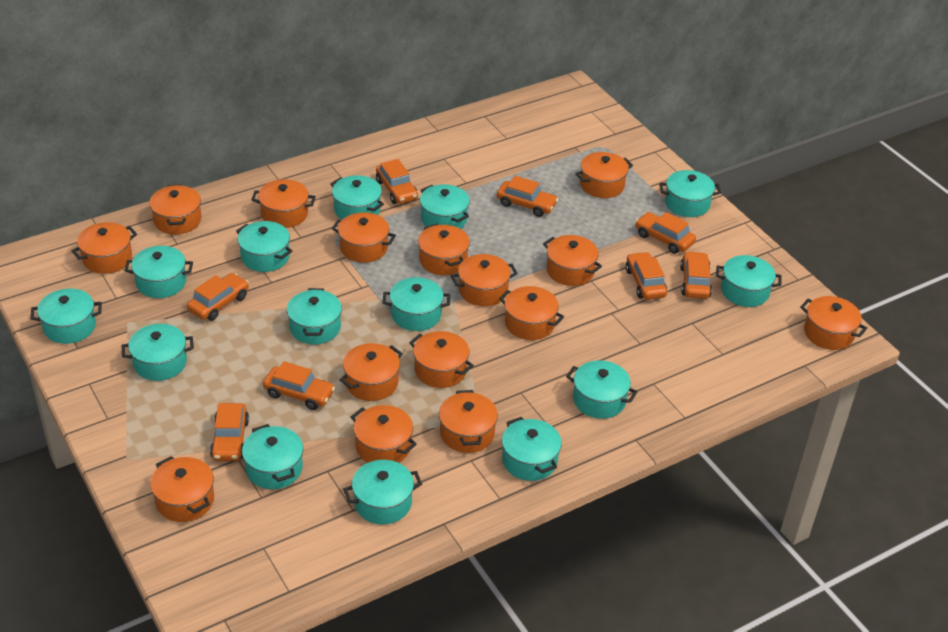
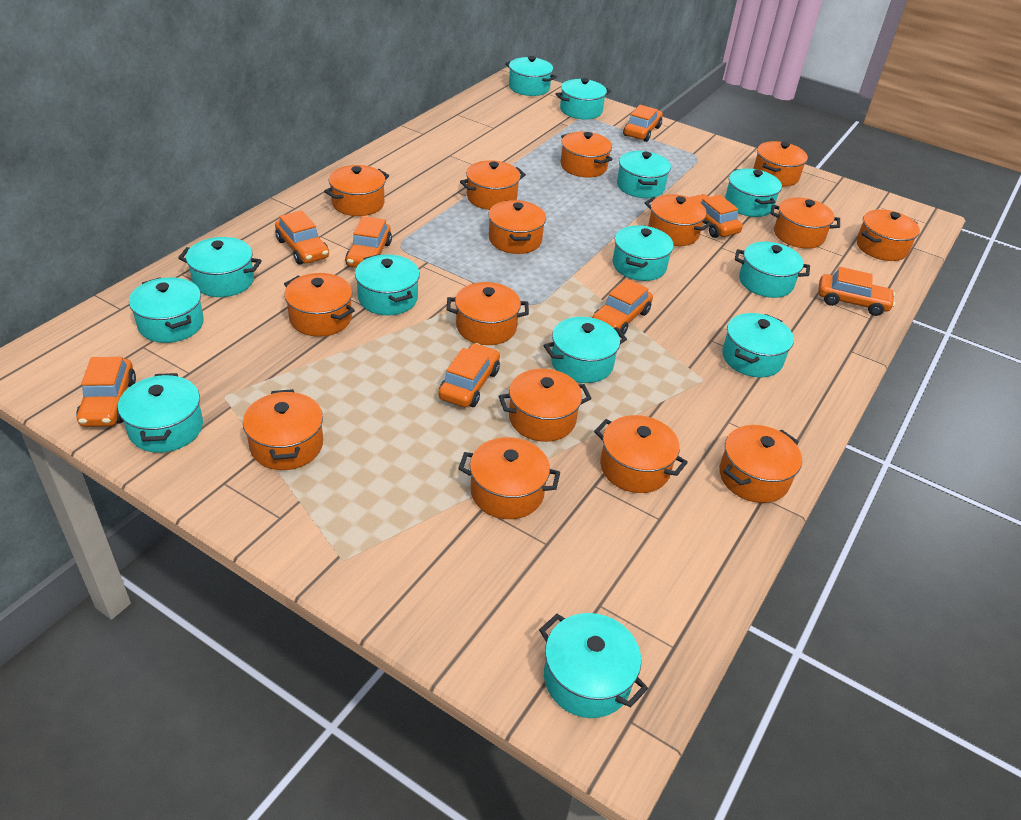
turquoise pot: [30,289,102,344] [121,324,194,381] [124,246,193,298] [236,221,293,272] [242,424,303,489] [287,288,342,345] [330,175,384,220] [343,460,422,524] [383,277,450,331] [420,184,470,229] [502,417,562,481] [566,360,638,419] [659,170,721,217] [716,255,782,307] = 14 -> [118,373,203,453] [129,277,204,343] [178,237,262,297] [355,254,420,315] [505,56,557,96] [539,613,648,718] [543,317,627,383] [556,78,611,119] [613,225,674,281] [617,151,671,198] [722,313,794,377] [725,169,782,217] [735,242,810,298] = 13

